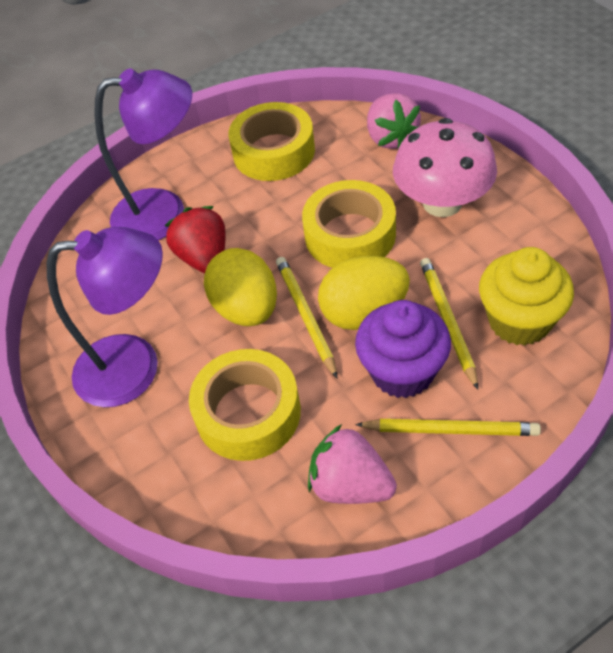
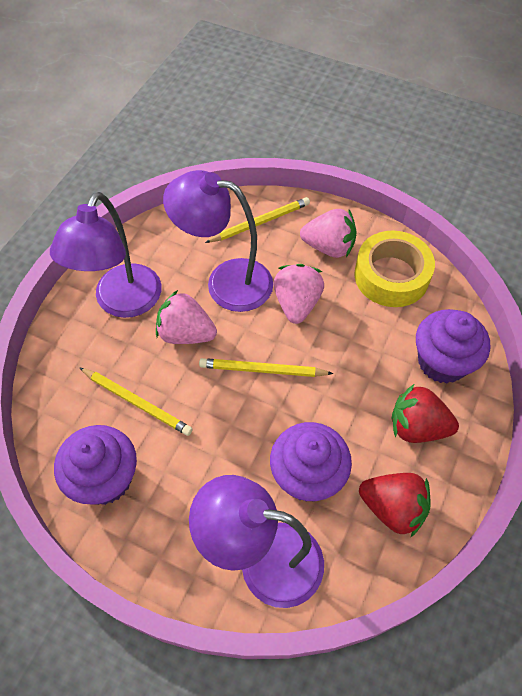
pink mushroom: [393,118,497,217] = 1 -> none = 0
pink strawberry: [308,424,397,504] [367,93,421,149] = 2 -> [156,290,217,344] [273,264,324,324] [300,209,357,258] = 3
purple cupcake: [355,300,451,398] = 1 -> [54,425,137,505] [270,422,352,502] [416,309,490,383] = 3
purple lamp: [47,227,163,407] [94,68,192,240] = 2 -> [50,192,161,318] [163,170,273,312] [189,475,324,608] = 3
red strawberry: [165,206,226,274] = 1 -> [359,473,431,537] [392,384,459,443] = 2
yellow cupcake: [479,247,574,346] = 1 -> none = 0
yellow egg: [204,248,277,326] [318,256,410,330] = 2 -> none = 0
yellow tape: [189,349,301,461] [228,102,315,181] [302,180,396,268] = 3 -> [354,231,435,307] = 1

